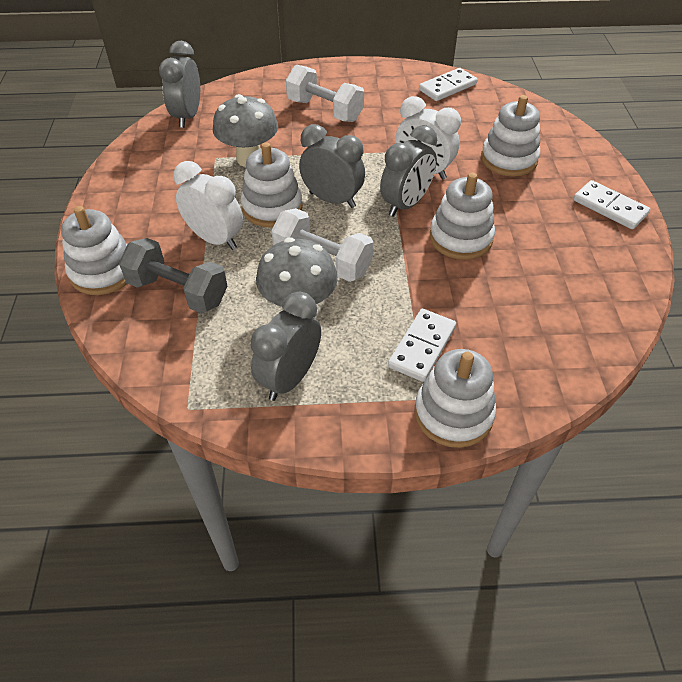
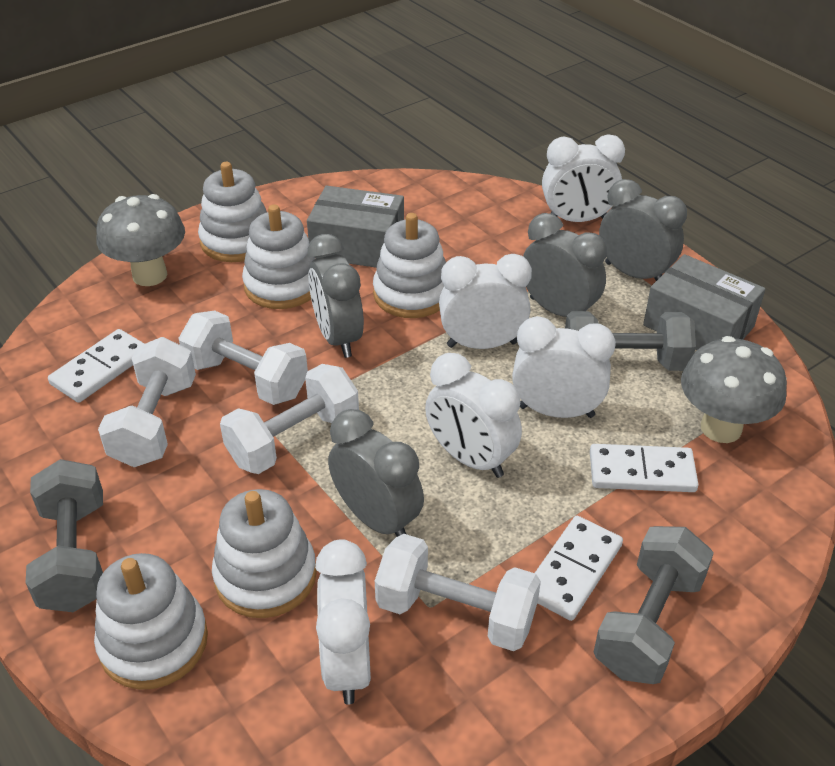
grey box: none = 0 -> [307,186,404,268] [643,254,765,350] = 2
grey dumbbell: [119,238,227,313] = 1 -> [26,459,103,612] [565,311,696,371] [594,526,714,684] = 3
white clock: [173,161,243,250] [395,96,461,180] = 2 -> [315,540,371,705] [425,353,522,478] [439,254,532,349] [512,316,616,418] [542,134,625,222] = 5
white dumbbell: [272,208,373,282] [286,65,364,122] = 2 -> [98,337,196,467] [178,310,308,405] [220,364,359,474] [375,534,541,651] = 4

